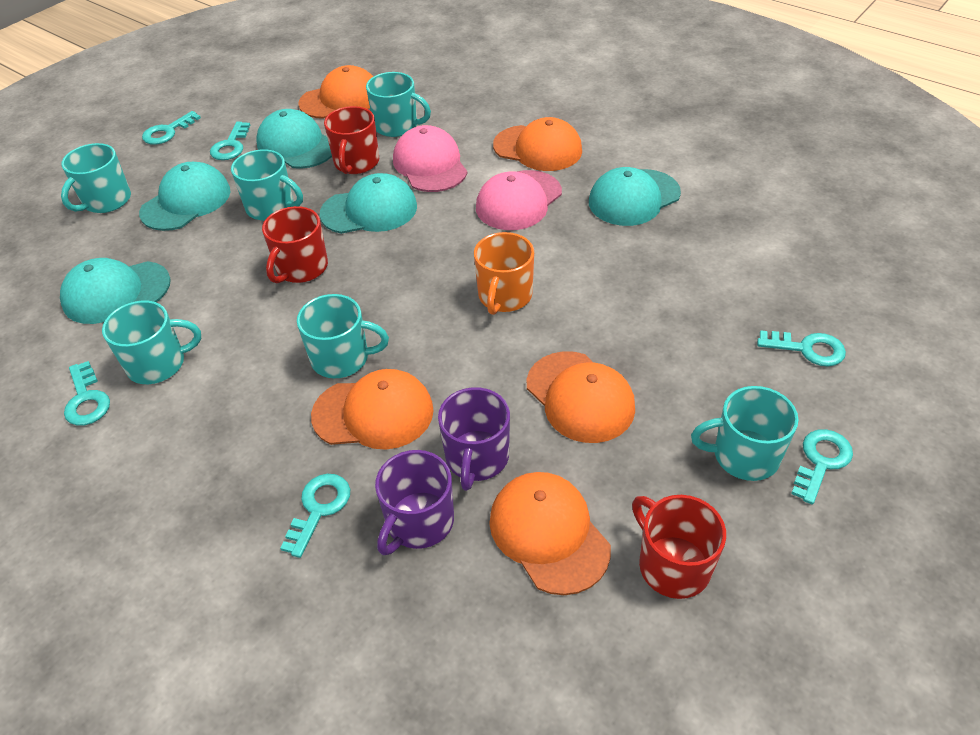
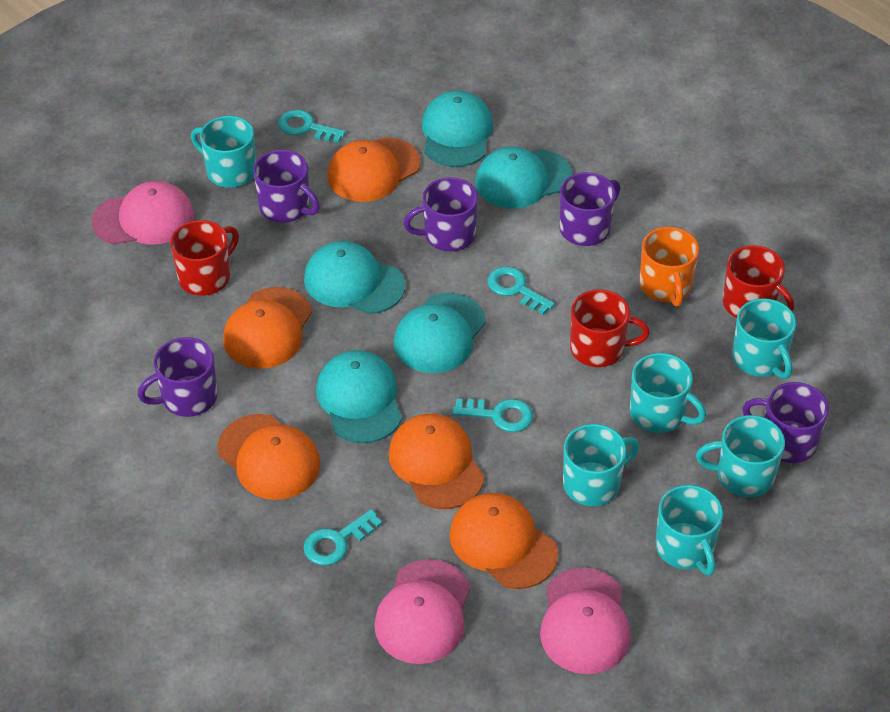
pink cap: [393,125,467,192] [476,170,562,230] = 2 -> [92,181,194,245] [374,559,470,664] [540,567,631,674] = 3
purple mug: [375,450,454,556] [438,387,510,491] = 2 -> [138,337,217,417] [253,150,320,223] [403,177,478,251] [559,172,620,246] [742,382,829,463] = 5
turquoise key: [64,361,110,426] [142,111,201,145] [210,122,250,160] [280,474,350,558] [757,330,846,367] [791,429,853,504] = 6 -> [278,110,346,143] [303,509,382,565] [452,399,533,432] [487,266,555,315] = 4

